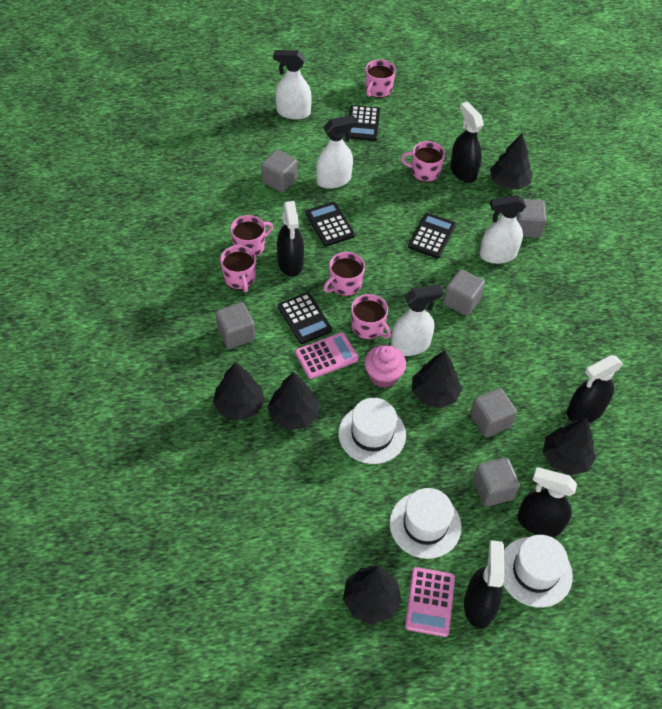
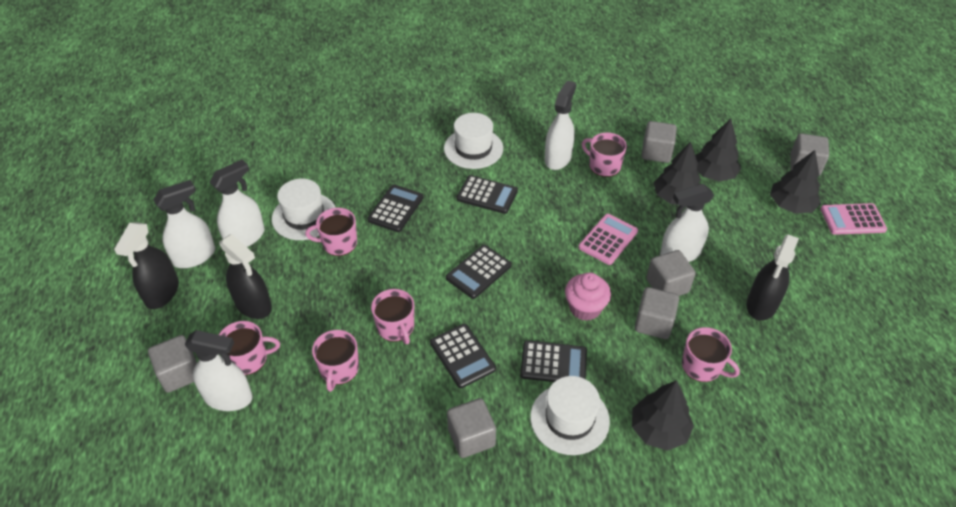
black calculator: [278,292,332,344] [306,202,355,246] [349,105,380,141] [408,213,456,258] = 4 -> [367,185,424,232] [430,324,496,388] [446,245,512,299] [457,175,518,214] [520,340,587,382] = 5
black spray bottle: [277,201,304,277] [450,101,484,183] [464,540,505,629] [517,467,577,537] [567,355,623,423] = 5 -> [114,222,179,309] [219,234,272,319] [746,234,799,321] = 3
black tree: [213,362,265,421] [267,372,319,430] [343,566,402,624] [412,350,462,408] [490,134,533,189] [543,418,596,475] = 6 -> [632,380,694,451] [654,142,701,204] [695,119,741,182] [770,150,821,214] = 4
white spray bottle: [273,50,312,120] [316,115,357,189] [391,284,443,356] [480,195,526,264] = 4 -> [153,180,215,268] [185,330,252,411] [210,160,265,247] [545,80,576,170] [660,184,714,262] = 5

